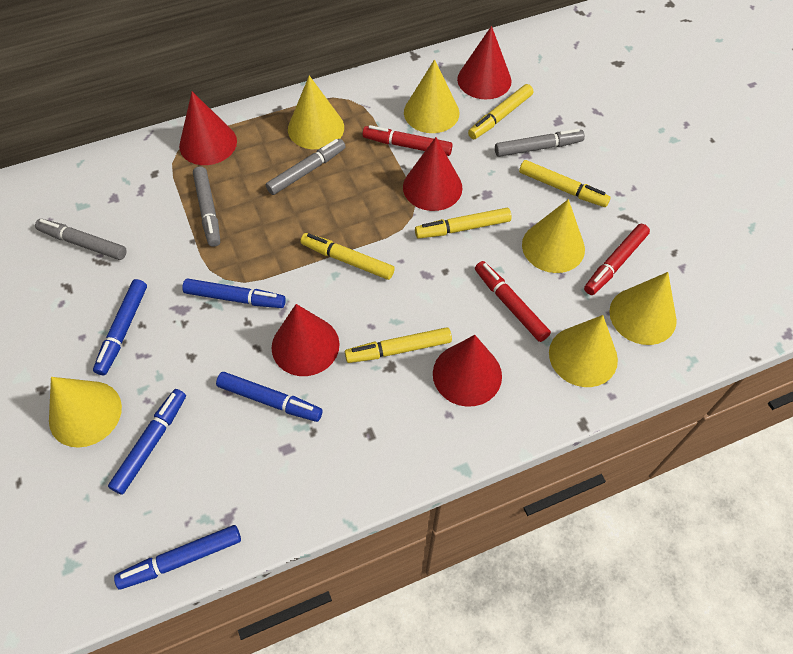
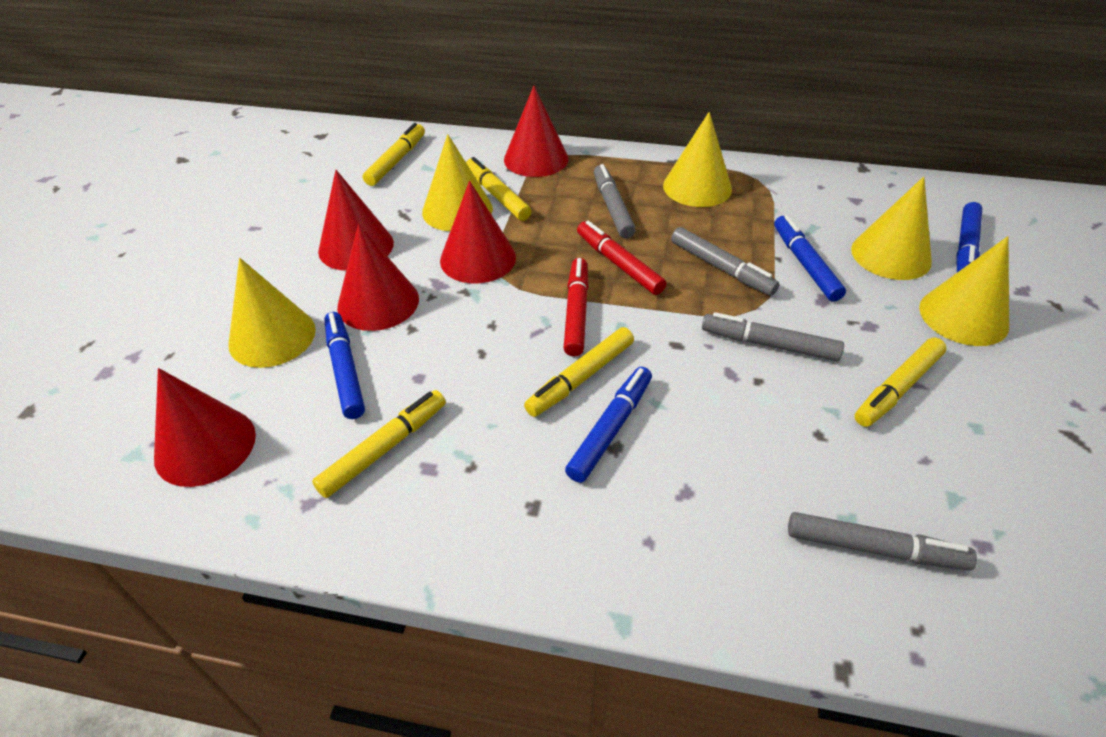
blue marker: [93,279,147,376] [108,389,186,495] [114,525,241,589] [182,279,286,308] [216,372,323,422] = 5 -> [324,312,365,419] [565,367,652,483] [774,215,846,302] [956,202,982,272] = 4
red marker: [362,125,453,156] [475,261,551,342] [584,224,650,295] = 3 -> [564,258,589,357] [577,221,666,295] = 2
yellow cone: [49,377,122,448] [288,75,344,149] [404,59,459,133] [522,199,585,273] [549,315,618,387] [609,272,677,345] = 6 -> [228,258,316,368] [422,134,493,231] [663,112,732,207] [851,177,932,280] [919,236,1009,346] = 5

